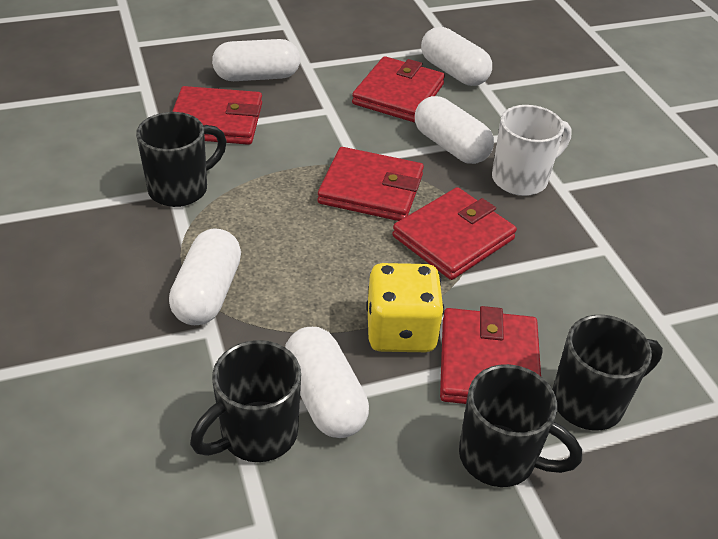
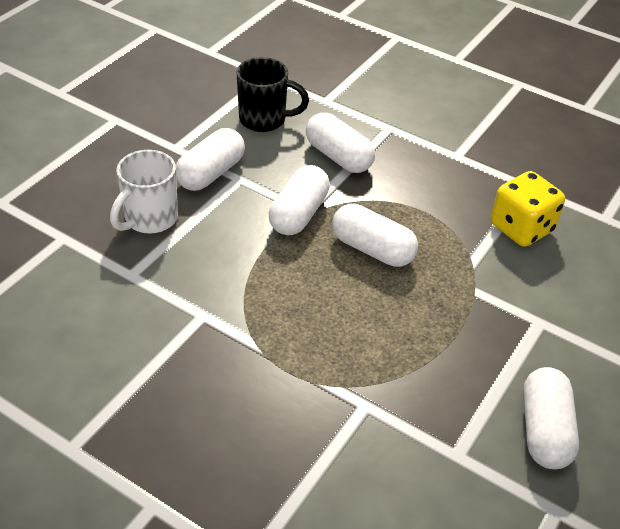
black mug: [136,112,227,207] [190,340,301,462] [459,364,582,487] [552,315,663,430] = 4 -> [237,57,309,132] = 1
red wallet: [172,86,262,145] [318,147,424,221] [352,56,445,122] [392,187,517,280] [440,306,541,404] = 5 -> none = 0

